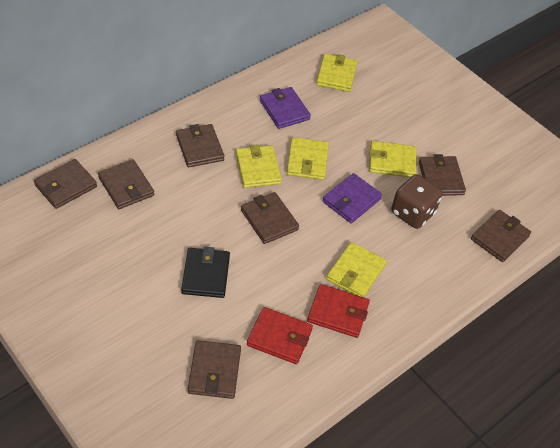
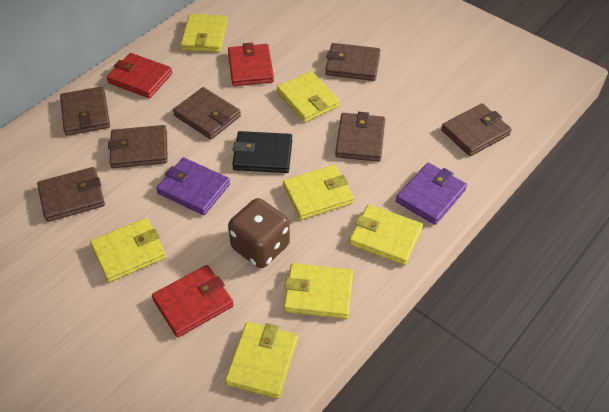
red wallet: [247,307,313,364] [307,284,370,338] = 2 -> [107,53,172,98] [152,265,234,337] [228,43,274,86] = 3
yellow wallet: [236,144,282,188] [287,137,329,180] [316,54,357,92] [326,242,387,297] [369,141,416,177] = 5 -> [90,218,166,282] [181,14,228,52] [225,322,298,399] [277,71,340,122] [283,165,354,220] [284,263,353,319] [349,204,423,265] = 7

